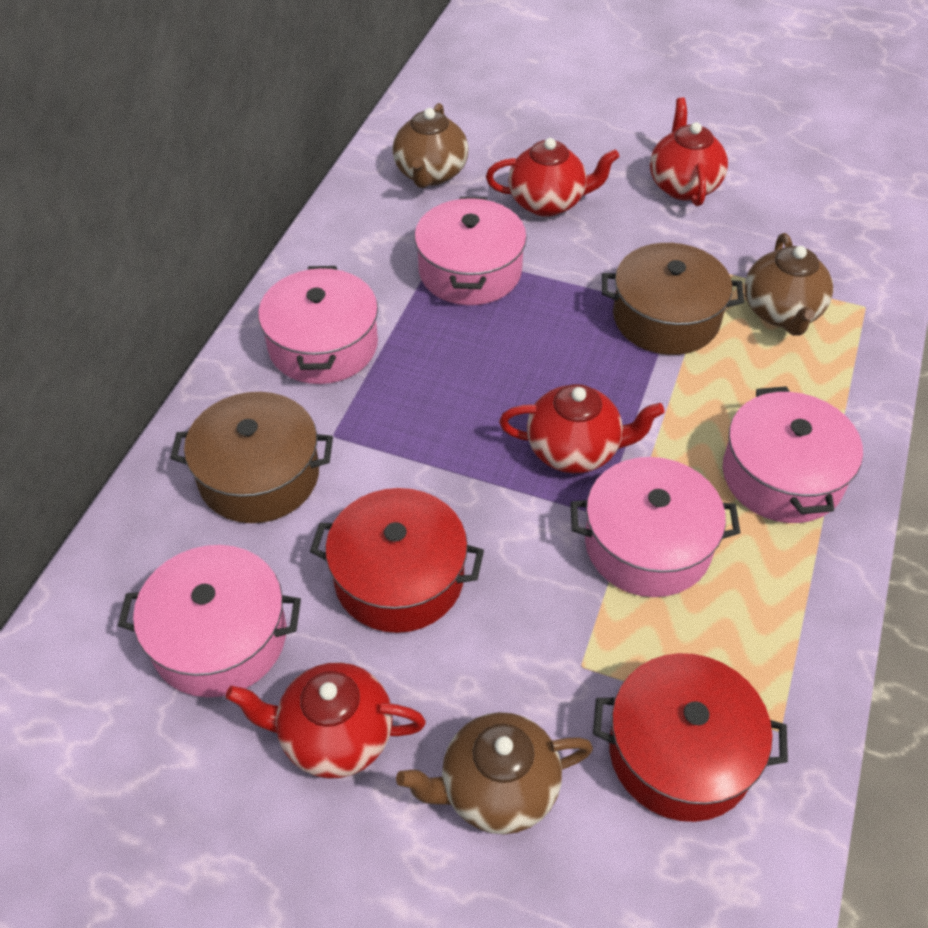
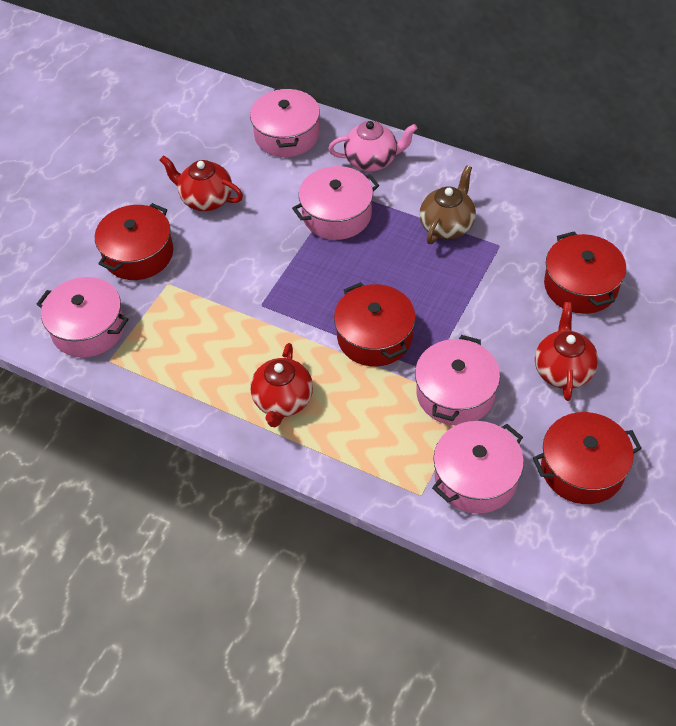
brown pot: [170,392,333,523] [602,243,744,355] = 2 -> none = 0
brown teapot: [392,103,468,188] [396,712,593,835] [745,233,833,335] = 3 -> [419,165,476,244] = 1
pink teapot: none = 0 -> [328,121,418,172] = 1
red pot: [310,488,484,633] [593,653,788,822] = 2 -> [95,203,173,280] [334,282,415,366] [533,412,642,504] [544,231,626,314] = 4
red teapot: [226,662,426,779] [486,138,620,217] [499,384,665,473] [650,97,728,206] = 4 -> [160,155,243,211] [250,343,313,427] [535,302,598,401] = 3

